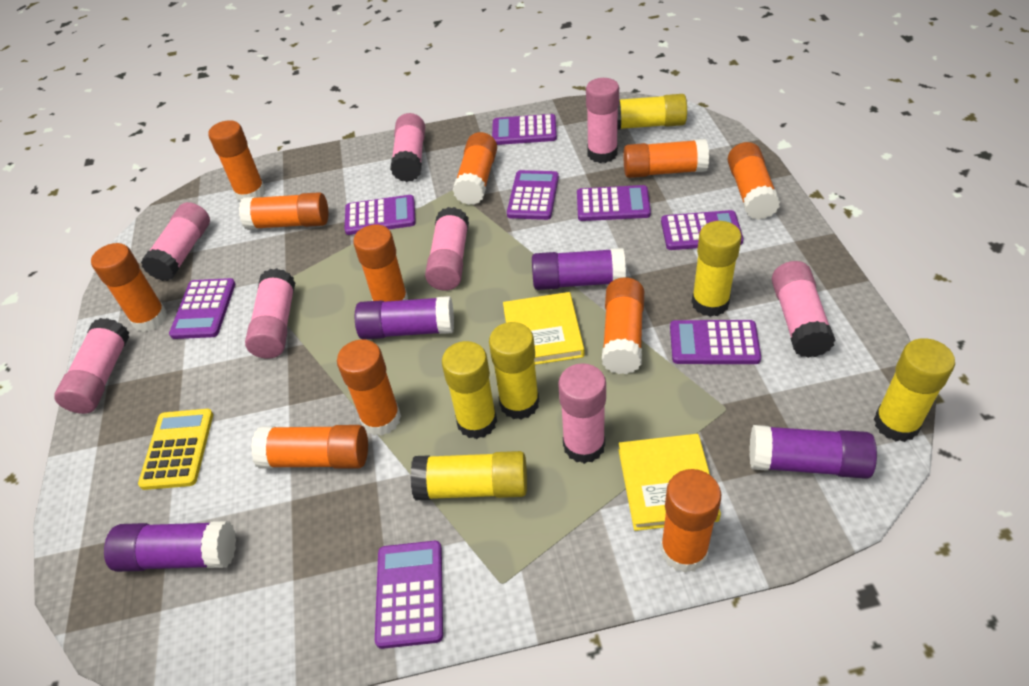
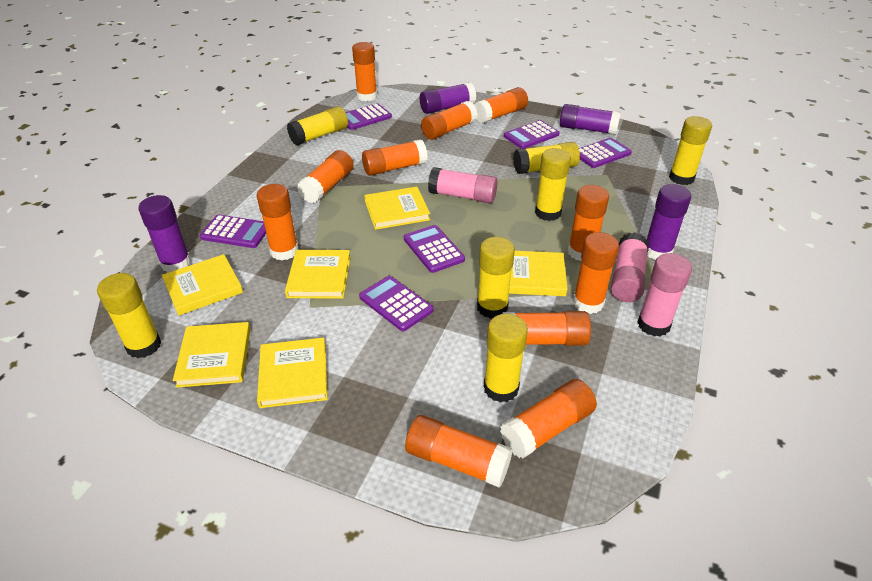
pink glue stick: [54,318,129,414] [141,202,210,281] [245,268,295,359] [390,113,425,182] [425,207,469,290] [558,363,606,464] [586,78,619,163] [772,261,836,358] = 8 -> [428,167,497,203] [611,232,649,302] [637,253,692,337] = 3
purple calculator: [169,278,236,339] [345,195,416,235] [375,541,443,649] [492,114,557,145] [507,170,559,220] [577,185,651,221] [661,210,743,250] [670,320,761,364] = 8 -> [200,215,266,248] [345,103,392,130] [359,276,433,331] [404,225,465,273] [504,120,559,149] [579,138,632,168] = 6
yellow book: [503,292,585,365] [618,434,721,531] = 2 -> [162,254,243,316] [173,322,251,388] [257,337,328,408] [285,250,350,299] [364,187,430,230] [509,251,567,296] = 6
yellow calculator: [138,409,213,490] = 1 -> none = 0
yellow glue stick: [410,451,527,500] [442,341,497,439] [489,322,539,420] [617,94,687,130] [692,221,742,317] [874,338,955,442] = 6 -> [97,273,161,358] [287,106,348,145] [477,237,515,319] [484,314,528,403] [513,142,580,174] [535,148,571,221] [669,116,712,185] = 7

